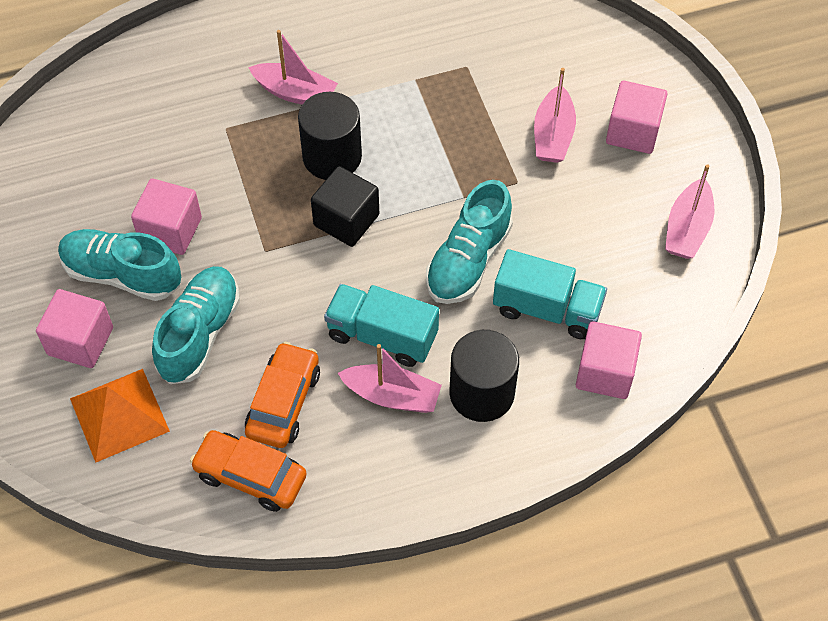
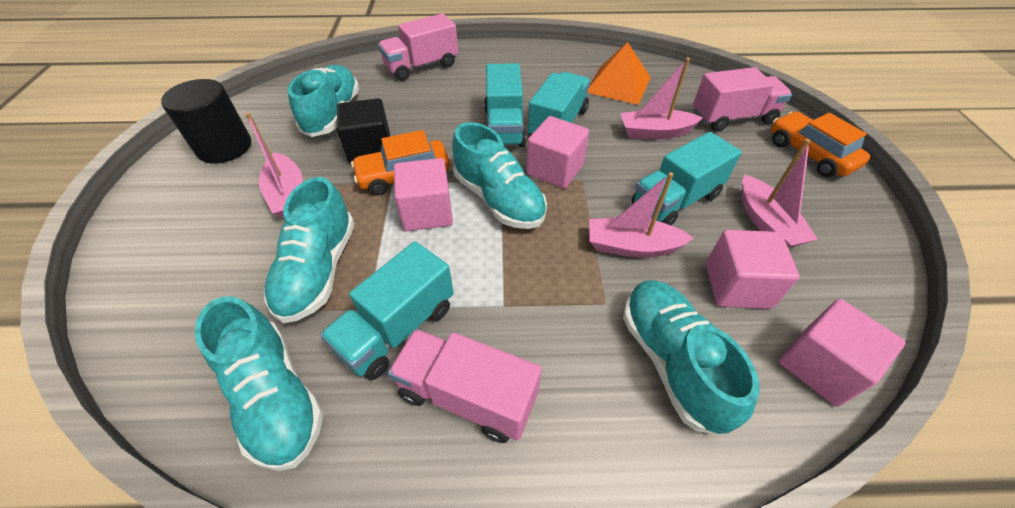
black cylinder: [298,92,362,180] [449,330,519,422] = 2 -> [161,79,251,164] = 1
pink truck: none = 0 -> [378,14,458,81] [388,329,542,443] [693,67,792,132] = 3
turquoise shoe: [58,229,181,301] [152,266,240,384] [426,180,513,304] = 3 -> [195,296,323,471] [264,177,355,323] [288,65,359,137] [452,122,547,229] [623,280,760,435] = 5
turquoise truck: [324,284,439,367] [493,249,607,339] = 2 -> [320,241,454,380] [484,63,526,147] [528,72,590,136] [631,132,742,225] = 4

